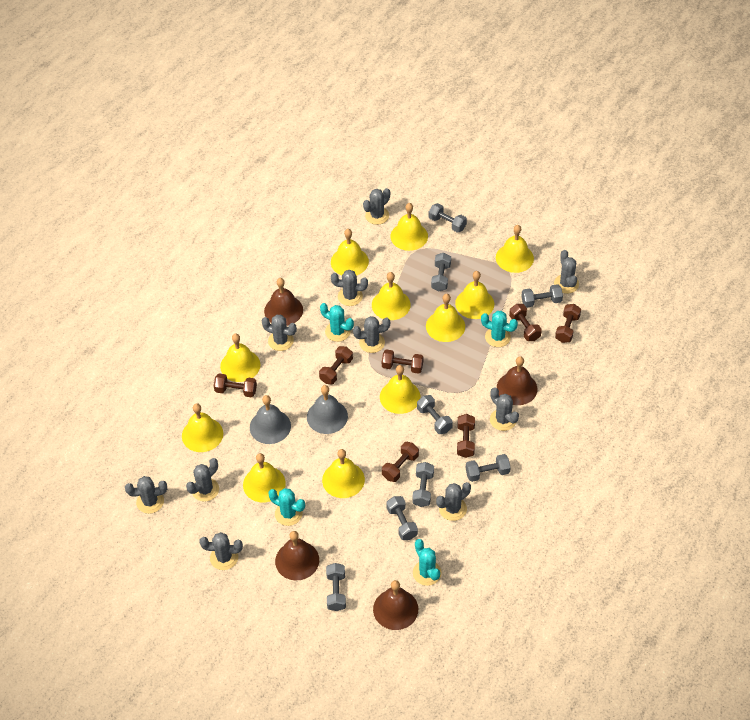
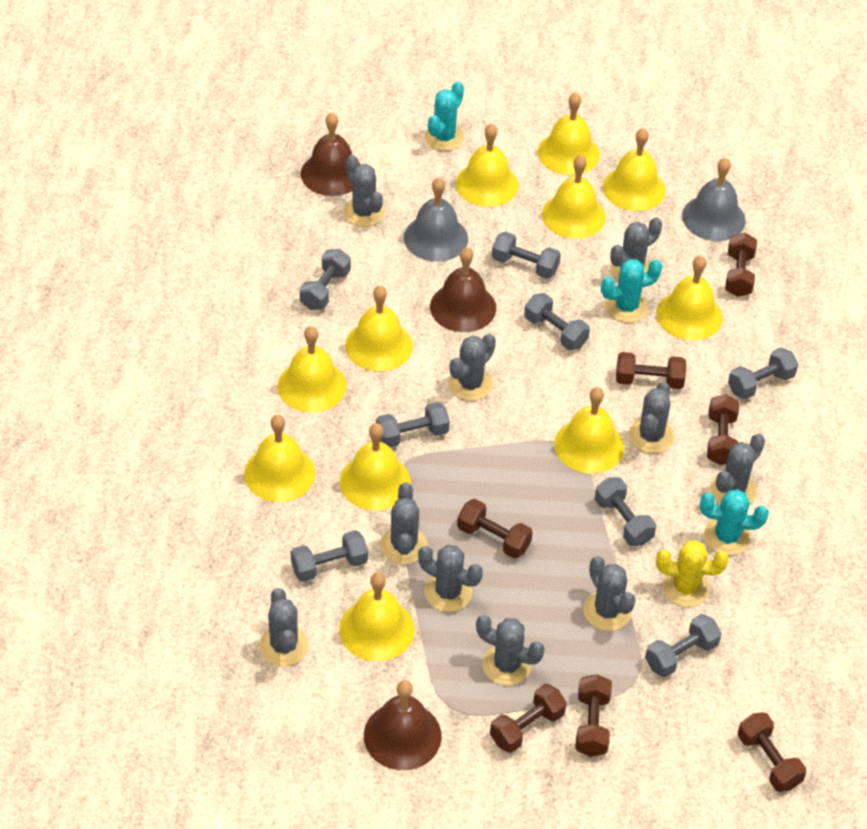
brown bell: [264,278,303,326] [275,531,319,581] [373,580,418,630] [497,356,537,405] = 4 -> [301,112,360,196] [364,680,442,770] [430,247,496,332] = 3
turquoise cactus: [268,488,305,526] [320,303,354,342] [413,539,442,586] [481,311,518,347] = 4 -> [424,81,464,151] [601,259,662,323] [700,489,769,555] = 3
yellow cactus: none = 0 -> [656,540,729,607] = 1

